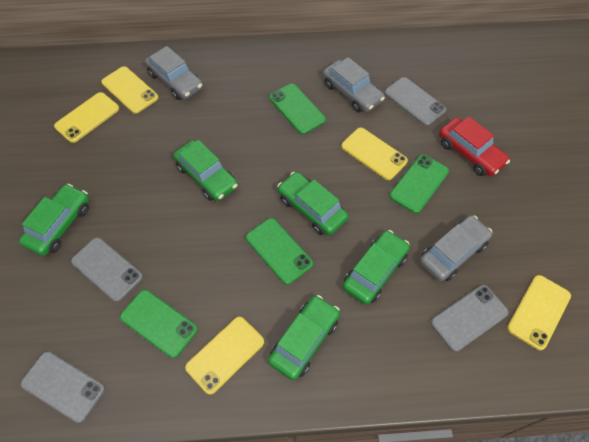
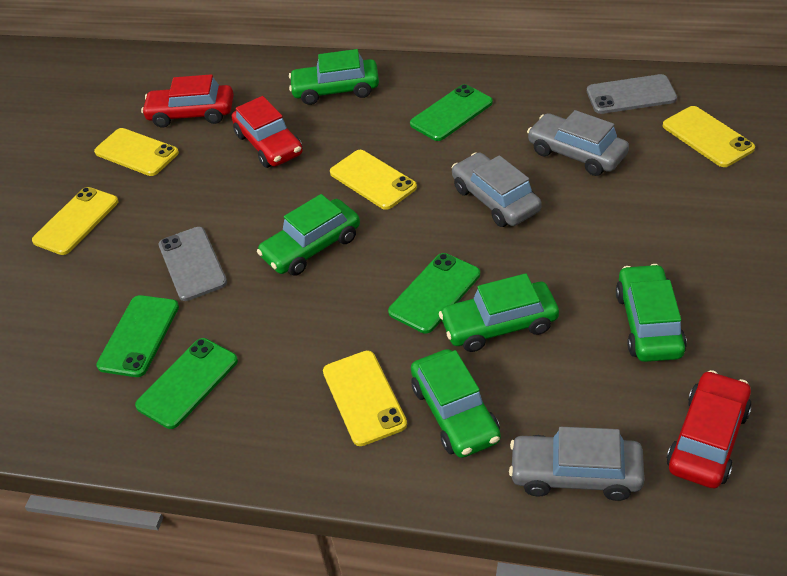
grey phone: [20,351,105,423] [71,237,143,302] [384,77,446,126] [431,285,509,352] = 4 -> [159,227,227,301] [587,74,677,114] = 2
red car: [439,117,510,176] = 1 -> [141,74,234,128] [232,96,303,168] [667,370,752,489] = 3

